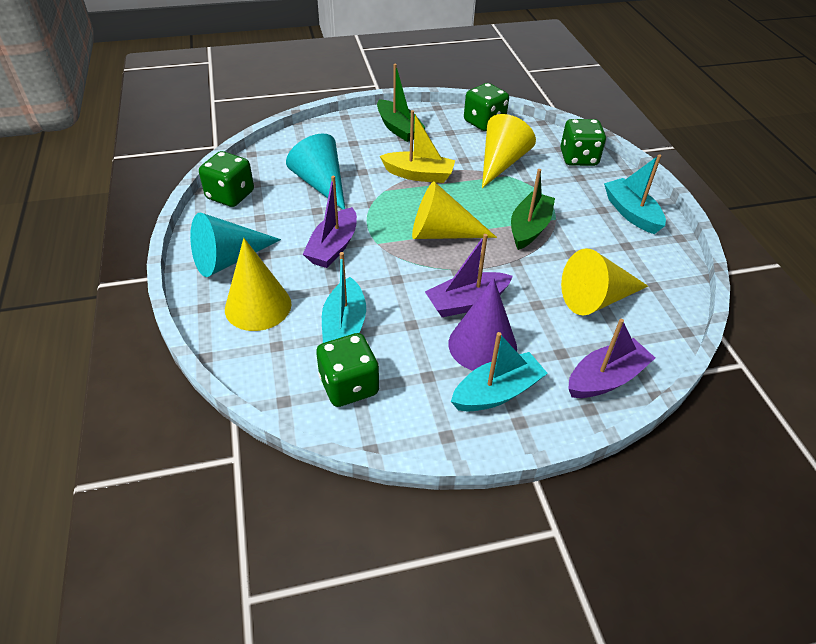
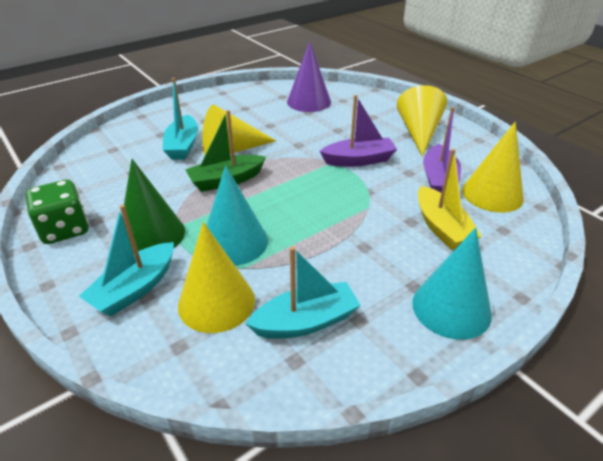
green boat: [377,64,426,142] [511,169,555,250] = 2 -> [185,110,266,192] = 1
green cone: none = 0 -> [122,159,185,253] = 1
green dice: [199,151,254,207] [316,333,379,407] [464,83,509,131] [561,119,606,166] = 4 -> [26,180,89,244] = 1
purple boat: [303,176,357,268] [425,234,513,317] [568,319,655,398] = 3 -> [320,95,397,167] [423,106,461,193] = 2

